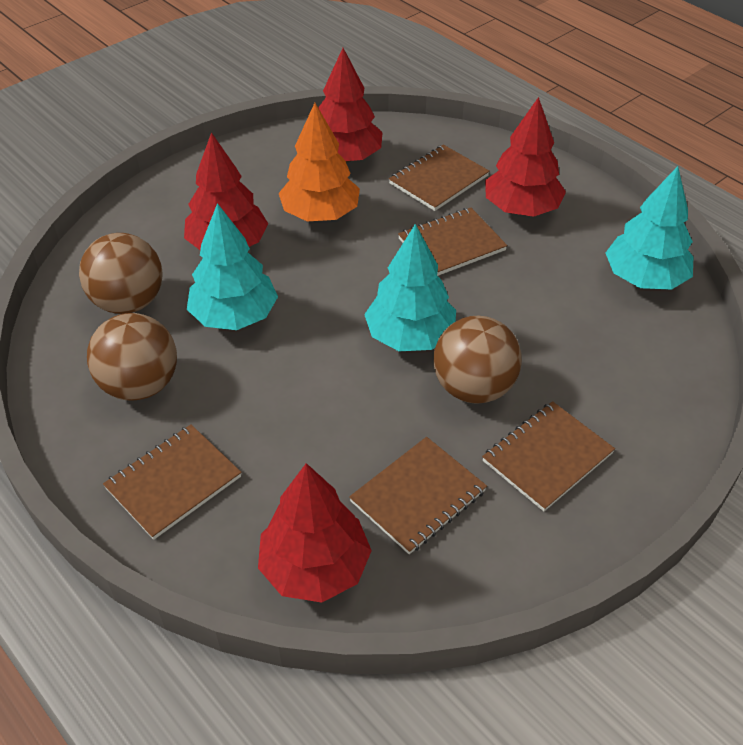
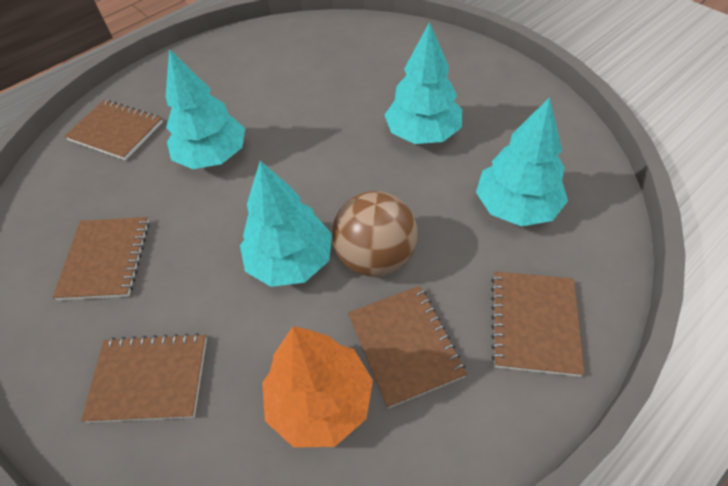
brown ball: [79,233,163,314] [87,313,177,401] [434,316,522,404] = 3 -> [332,191,418,277] = 1
red tree: [184,132,268,250] [258,463,372,602] [318,48,383,162] [485,97,566,217] = 4 -> none = 0
turquoise tree: [187,203,278,330] [364,224,456,351] [606,166,693,290] = 3 -> [166,49,245,169] [240,161,332,287] [385,22,462,144] [476,97,568,227] = 4

